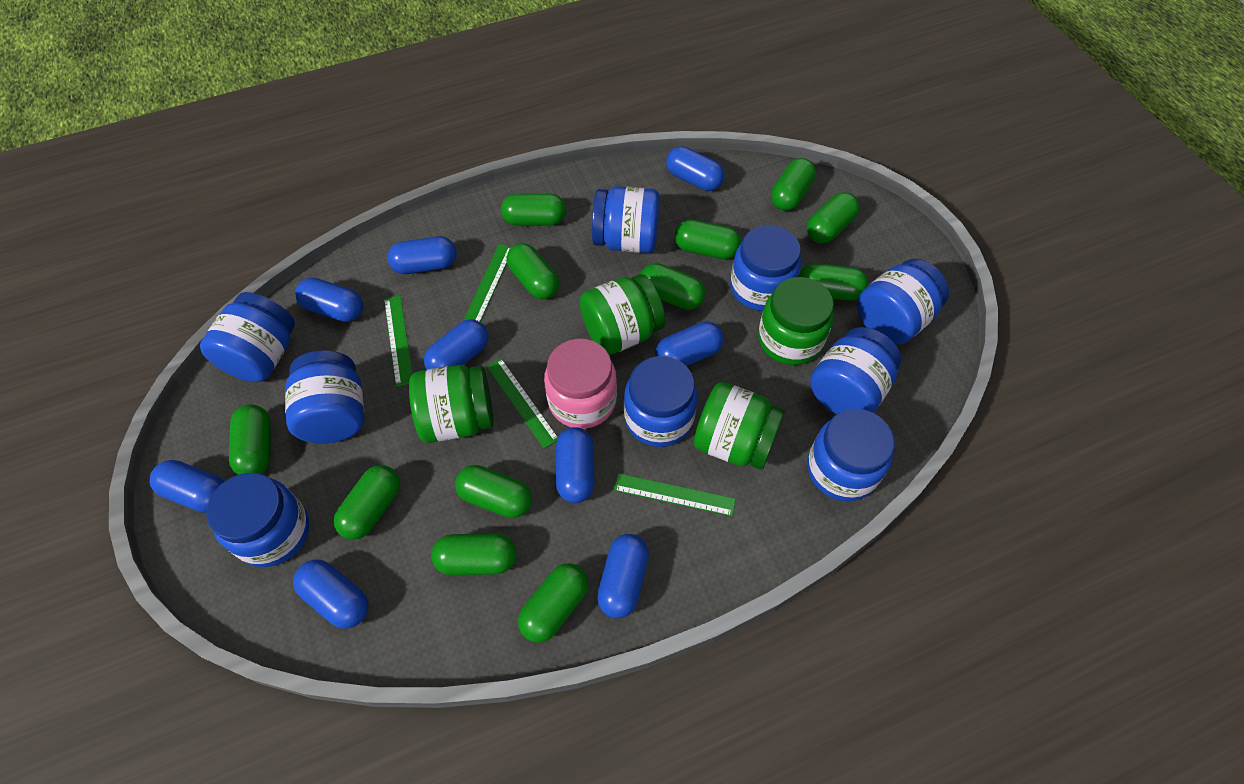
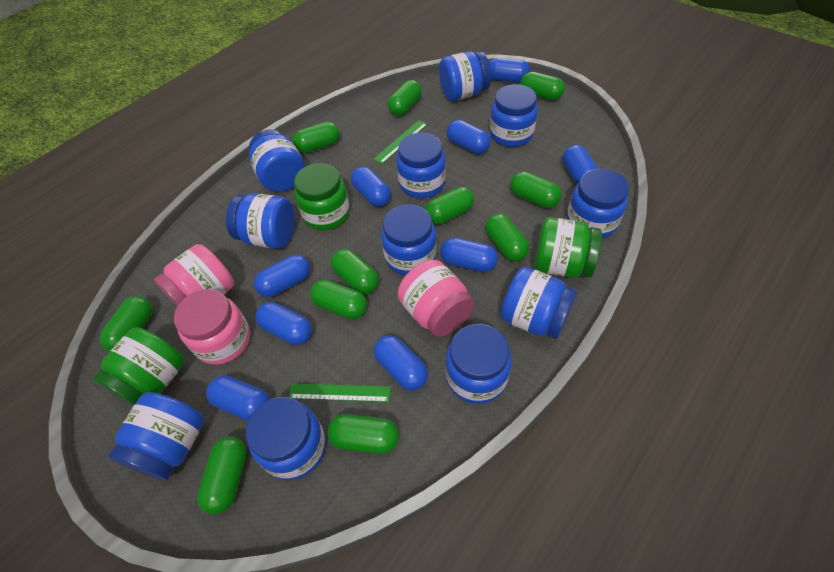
blue jar: [200,292,295,382] [206,473,309,567] [285,350,364,443] [592,186,660,253] [624,356,698,447] [730,225,801,311] [807,409,895,501] [810,327,902,414] [857,259,949,344] = 9 -> [108,392,204,481] [226,193,295,249] [246,397,326,480] [248,129,305,192] [381,204,437,275] [396,133,446,198] [439,51,491,101] [445,324,512,404] [490,84,538,147] [500,267,577,339] [567,169,629,238] = 11
green capsule: [229,405,271,475] [333,465,400,540] [431,533,517,575] [455,465,532,518] [501,194,566,226] [506,243,559,299] [518,563,588,643] [640,263,706,310] [675,220,741,259] [771,158,816,211] [798,263,868,301] [806,192,860,243] = 12 -> [100,296,152,351] [197,436,247,515] [293,121,340,153] [310,280,367,319] [327,414,399,454] [331,249,379,294] [388,80,422,116] [425,187,474,225] [485,214,529,261] [510,171,562,208] [520,72,565,101] = 11
green jar: [409,365,494,443] [580,274,665,355] [694,382,785,470] [758,277,834,365] = 4 -> [92,327,184,406] [294,163,350,230] [535,217,602,278] = 3
green ruler: [384,296,412,387] [463,244,511,322] [486,358,558,448] [614,473,736,516] = 4 -> [289,384,391,402] [373,120,427,164] = 2
pink jar: [544,339,617,429] = 1 -> [154,244,234,307] [174,289,250,365] [397,260,474,337] = 3

